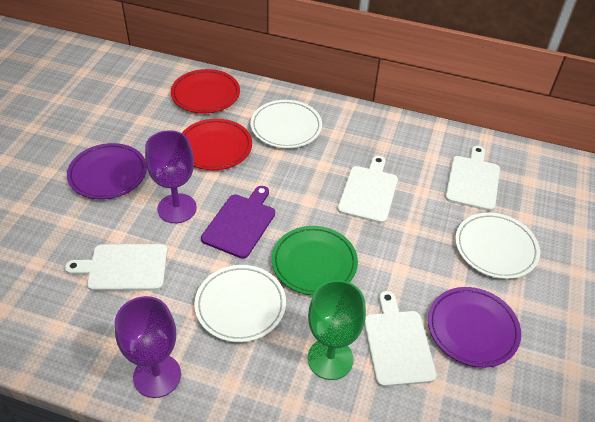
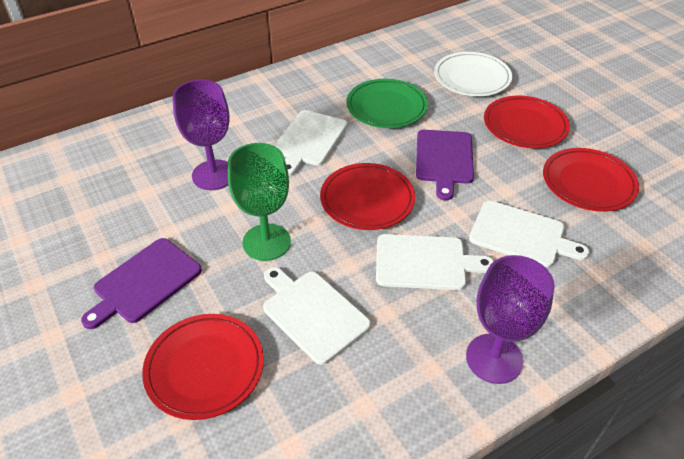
purple cutting board: [201,186,275,259] = 1 -> [81,238,202,329] [416,130,474,200] = 2
purple plate: [67,143,147,199] [428,287,521,368] = 2 -> none = 0
red plate: [171,69,240,113] [182,118,252,170] = 2 -> [142,314,264,420] [320,163,415,230] [484,96,570,148] [543,148,639,212] = 4
white plate: [194,265,286,342] [250,100,322,148] [455,213,540,279] = 3 -> [434,52,512,96] = 1

